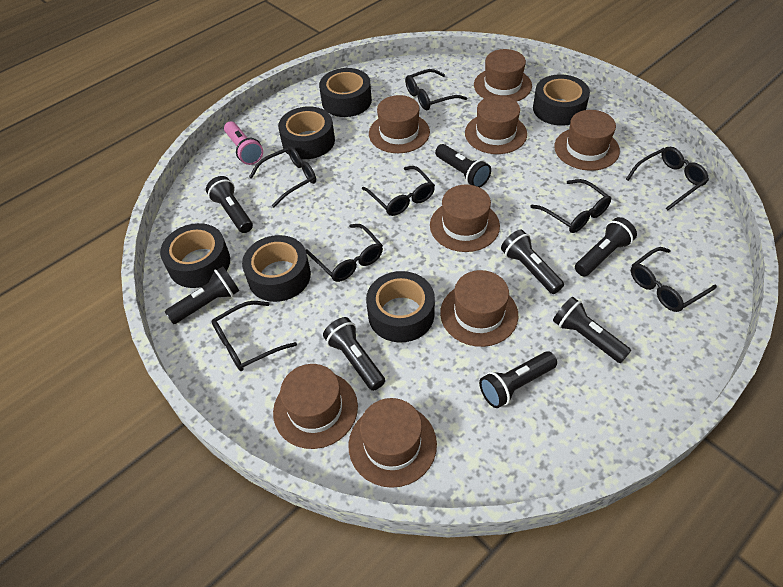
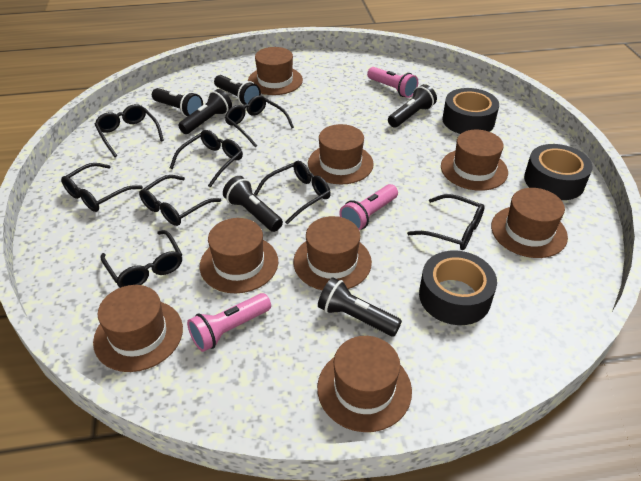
black flashlight: [165,266,239,324] [206,176,253,233] [323,317,385,391] [435,144,491,187] [479,351,557,408] [501,230,564,294] [553,297,631,363] [575,217,637,276] = 8 -> [152,88,203,117] [178,89,232,134] [214,75,261,106] [223,176,283,232] [318,277,402,336] [388,84,437,128] = 6
black tape: [160,223,230,288] [242,235,311,302] [278,106,335,159] [319,68,372,117] [366,271,435,342] [533,75,590,126] = 6 -> [419,250,497,325] [442,88,499,134] [524,144,593,200] = 3
pink flashlight: [224,121,263,165] = 1 -> [187,293,271,352] [339,184,398,230] [367,67,418,98] = 3

